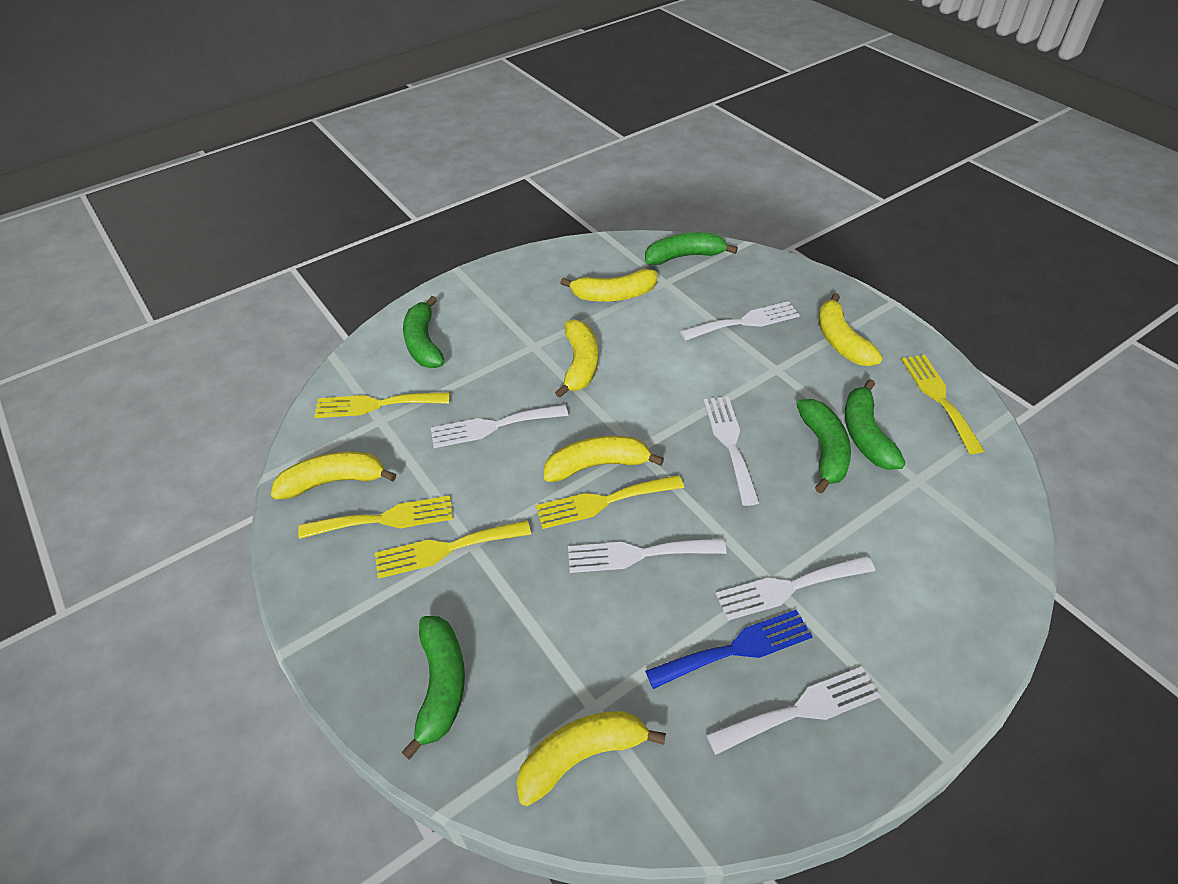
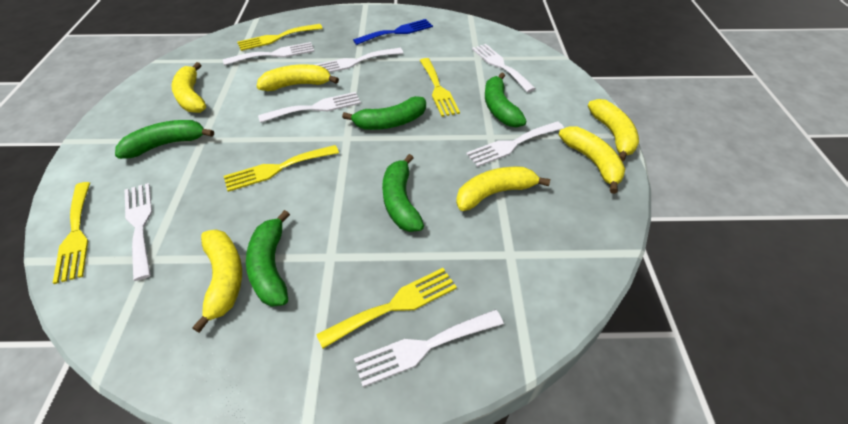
white fork: [431,405,568,448] [568,538,727,573] [680,301,800,341] [703,396,760,506] [706,666,881,755] [716,556,875,620] = 6 -> [125,183,152,281] [223,42,315,66] [258,92,361,123] [315,48,403,73] [354,310,504,387] [466,121,564,167] [472,44,536,92] = 7

